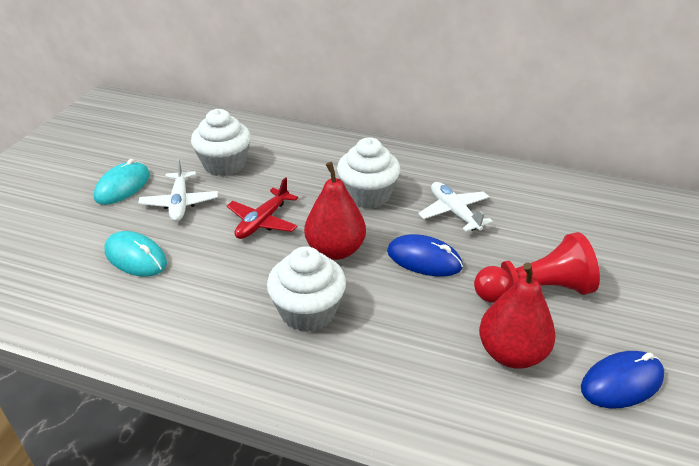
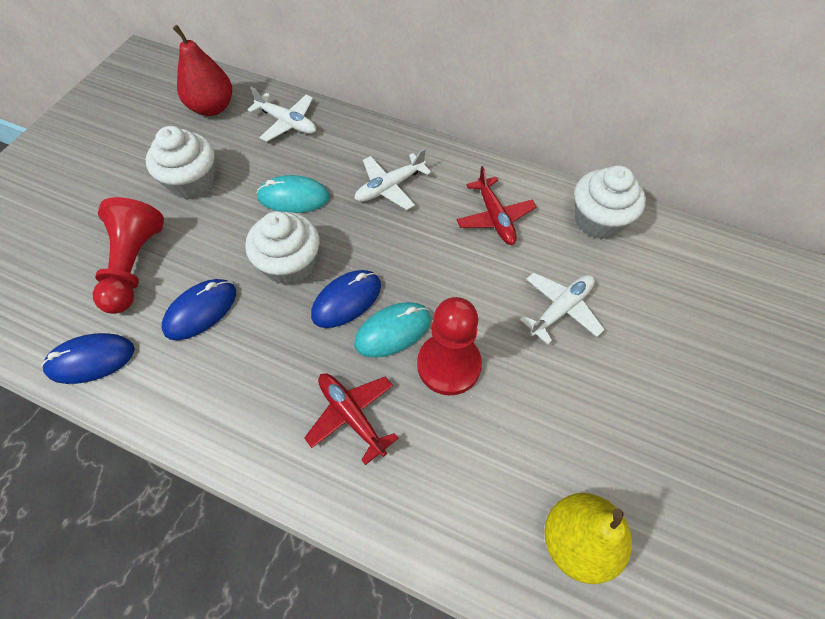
blue mouse: [387,234,463,277] [581,351,665,409] = 2 -> [42,333,135,384] [162,279,236,340] [311,270,381,328] = 3
red pawn: [474,232,600,303] = 1 -> [93,197,164,314] [417,297,482,395] = 2
red pear: [304,162,366,260] [479,263,556,368] = 2 -> [173,25,232,116] = 1
red plane: [227,177,298,239] = 1 -> [304,373,399,465] [456,166,537,245] = 2
white plane: [138,158,218,222] [418,182,493,232] = 2 -> [247,87,316,142] [355,148,431,210] [520,272,605,344] = 3
yellow pear: none = 0 -> [544,493,632,584] = 1

